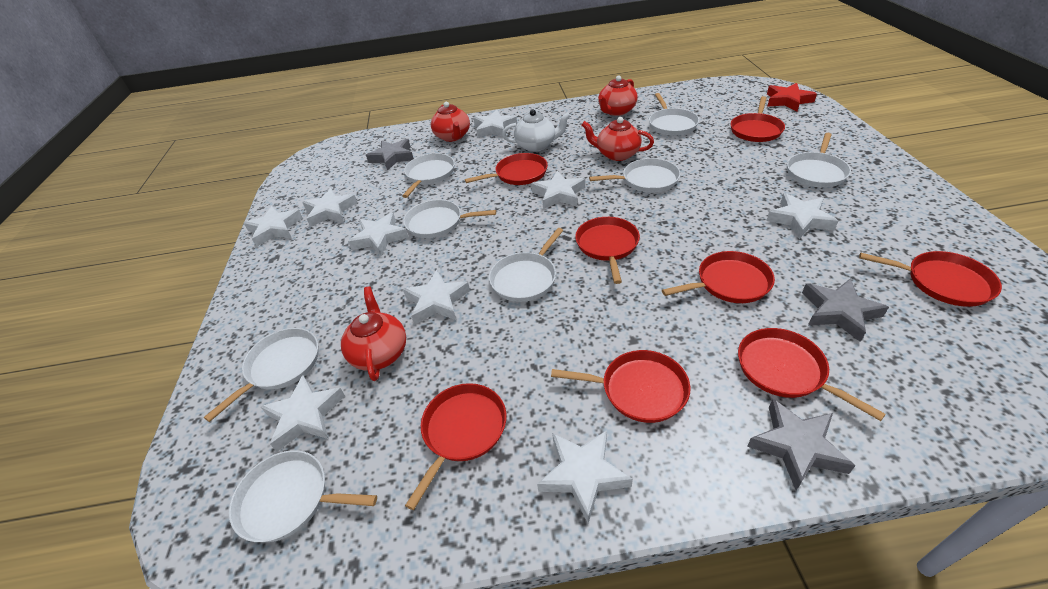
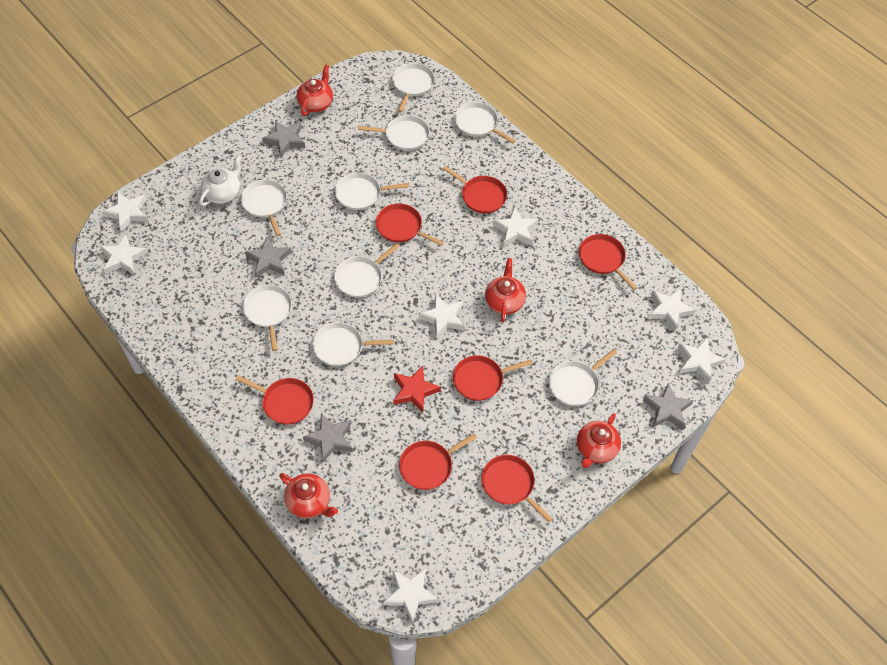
grey star: [366,139,414,171] [747,399,856,490] [802,278,889,342] = 3 -> [245,237,292,278] [262,120,305,157] [303,413,353,462] [643,383,694,430] = 4
red pan: [405,383,506,510] [465,153,548,185] [551,350,690,423] [575,217,640,284] [662,251,775,303] [730,96,785,142] [738,328,886,421] [859,251,1002,307] = 8 -> [236,375,314,425] [376,204,444,246] [399,433,477,490] [443,166,507,214] [453,355,532,401] [481,455,553,522] [579,234,637,290] = 7
white pan: [204,328,318,422] [229,450,377,542] [402,153,455,198] [403,200,496,238] [489,228,563,302] [589,158,680,193] [649,93,699,136] [787,133,851,188] = 8 -> [241,179,287,236] [243,285,292,351] [313,322,394,366] [334,243,400,297] [335,172,409,210] [358,115,430,151] [392,63,435,112] [454,102,516,143] [549,349,617,406] = 9
white star: [244,206,303,247] [261,375,345,452] [302,188,357,227] [348,212,409,256] [403,270,470,325] [473,110,517,138] [531,171,585,209] [537,430,633,523] [766,193,838,239] = 9 -> [100,234,148,275] [102,192,148,232] [383,568,439,623] [419,294,464,339] [493,207,538,247] [648,288,696,331] [678,338,726,383] = 7

